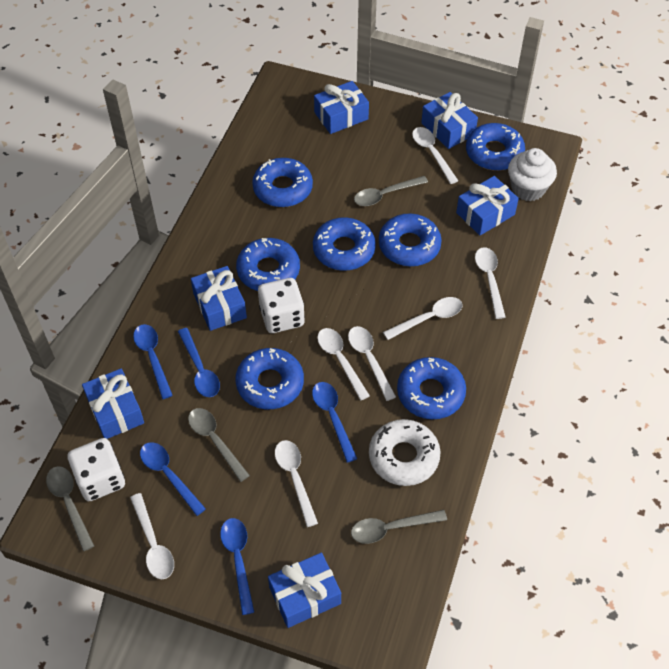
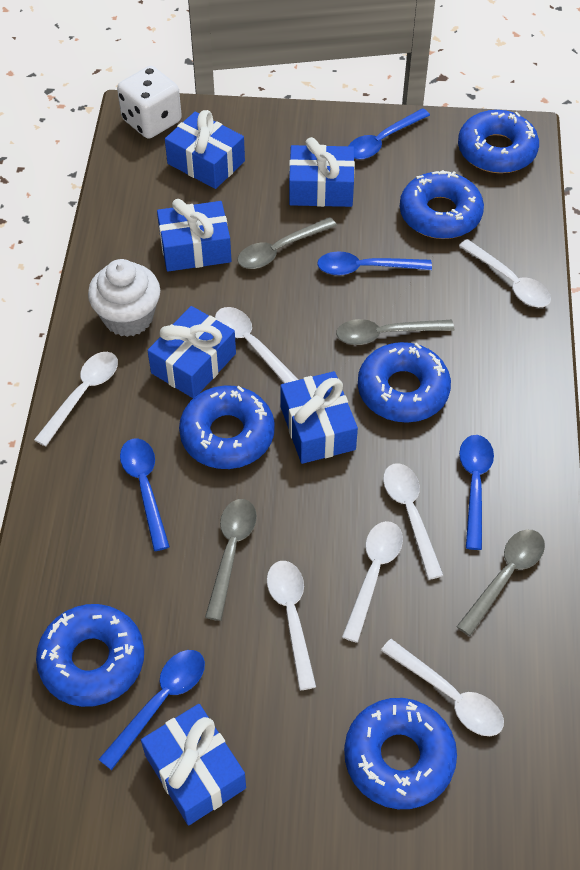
blue donut: [235,348,304,409] [236,238,300,291] [252,158,313,207] [313,217,376,271] [379,213,442,266] [397,357,466,419] [466,123,525,171] = 7 -> [36,604,144,707] [179,385,275,469] [344,698,457,809] [358,342,451,423] [400,170,484,239] [458,110,539,173] = 6
white dice: [68,438,125,501] [258,278,305,333] = 2 -> [117,66,182,139] = 1
white donut: [369,419,441,486] = 1 -> none = 0

